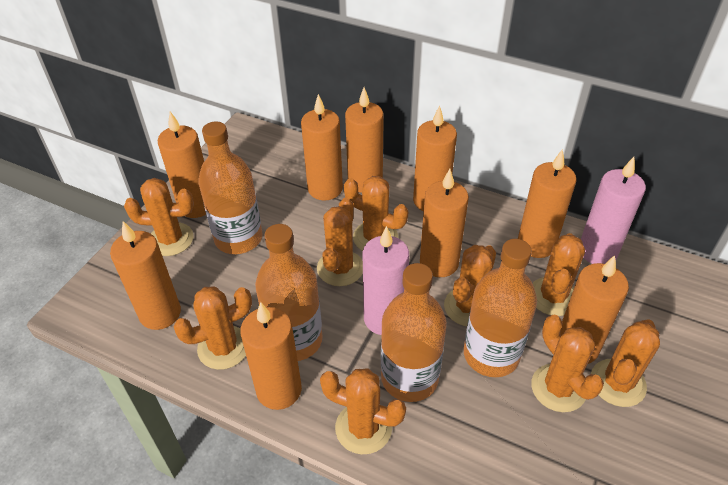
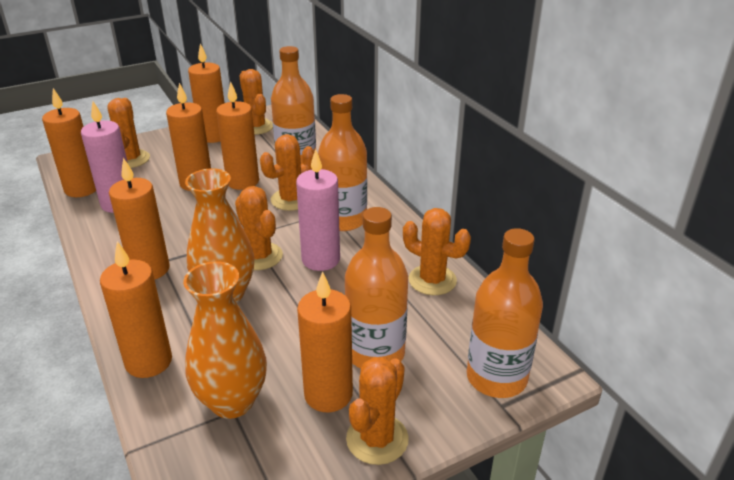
orange cactus: [124,178,194,256] [173,286,252,370] [317,197,363,286] [320,368,406,454] [344,176,408,251] [444,245,496,326] [531,315,604,412] [532,233,585,316] [591,320,660,407] = 9 -> [108,98,150,168] [235,186,283,270] [240,69,273,135] [260,134,314,211] [346,357,409,465] [403,208,471,295] = 6
orange candle: [110,221,181,330] [158,112,206,218] [240,302,302,410] [301,94,343,201] [345,87,384,193] [413,106,457,211] [420,169,469,277] [518,149,577,258] [560,255,629,364] = 9 -> [42,88,96,197] [100,241,172,378] [109,158,170,280] [166,83,211,191] [188,44,224,143] [216,82,259,190] [297,271,353,412] = 7
orange vase: none = 0 -> [183,261,267,419] [185,168,254,302] = 2

